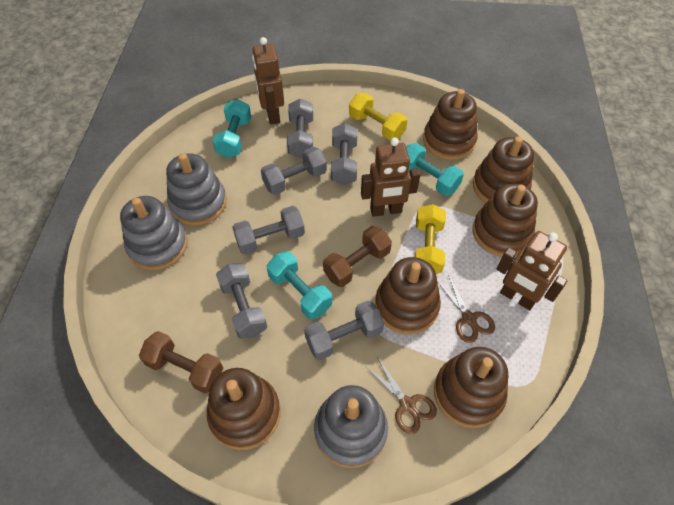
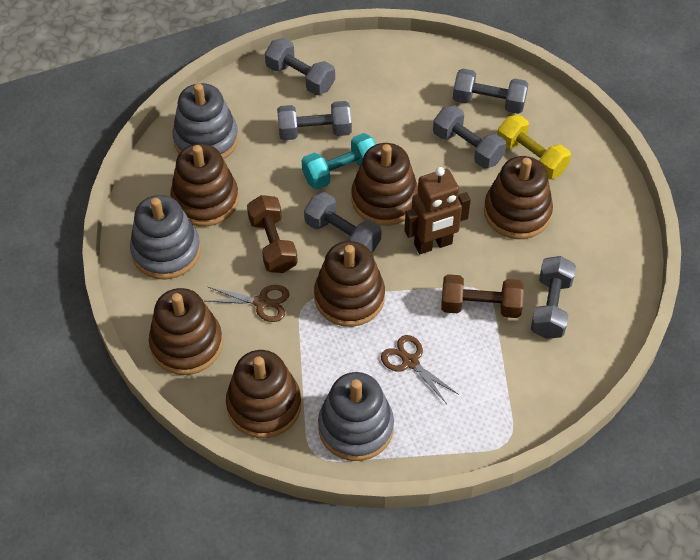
brown robot: [252,37,284,124] [361,138,421,217] [497,231,567,310] = 3 -> [404,167,471,254] = 1
turquoise dumbbell: [213,99,251,158] [267,251,332,320] [406,143,464,196] = 3 -> [302,133,376,190] = 1
yellow dumbbell: [349,93,408,141] [415,204,446,274] = 2 -> [497,115,571,179] = 1

